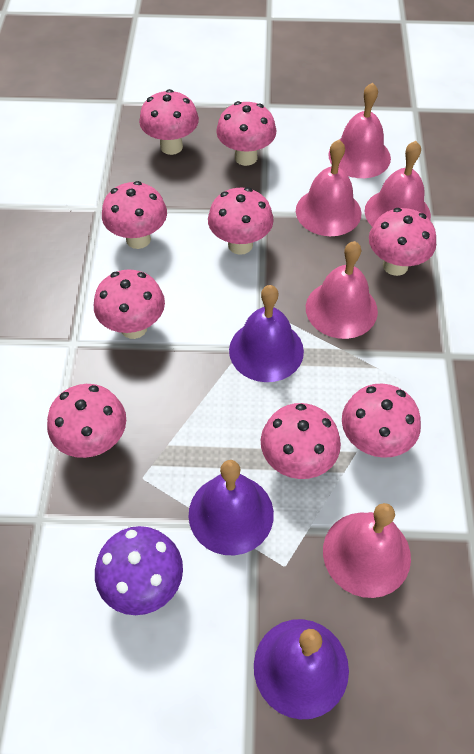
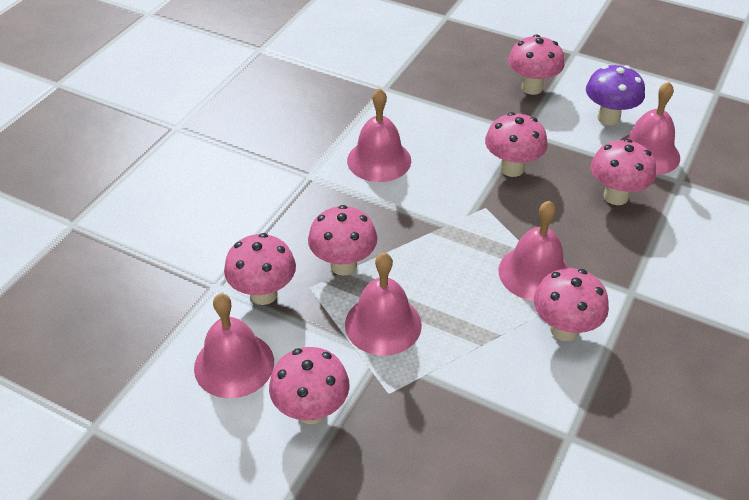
pink mushroom: [47,384,126,458] [94,269,165,339] [102,181,167,249] [139,89,199,155] [208,187,274,255] [216,101,276,166] [261,403,341,479] [342,384,421,458] [369,208,436,276] = 9 -> [224,233,296,305] [269,347,350,424] [308,205,377,276] [485,112,548,177] [508,34,565,95] [534,268,609,341] [591,139,656,205] = 7
purple bell: [189,460,274,555] [229,285,304,382] [254,619,349,719] = 3 -> none = 0

